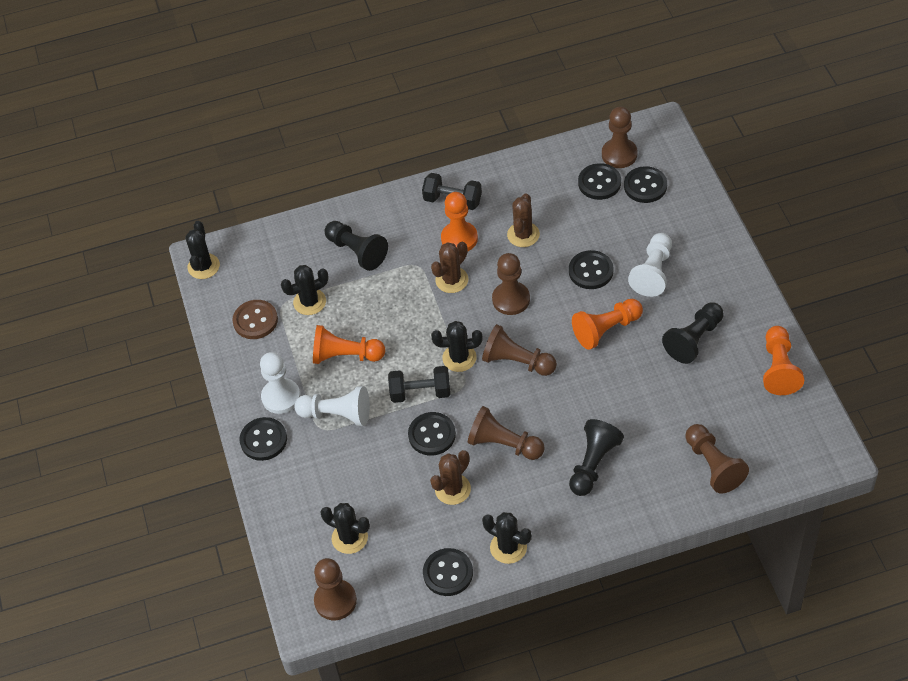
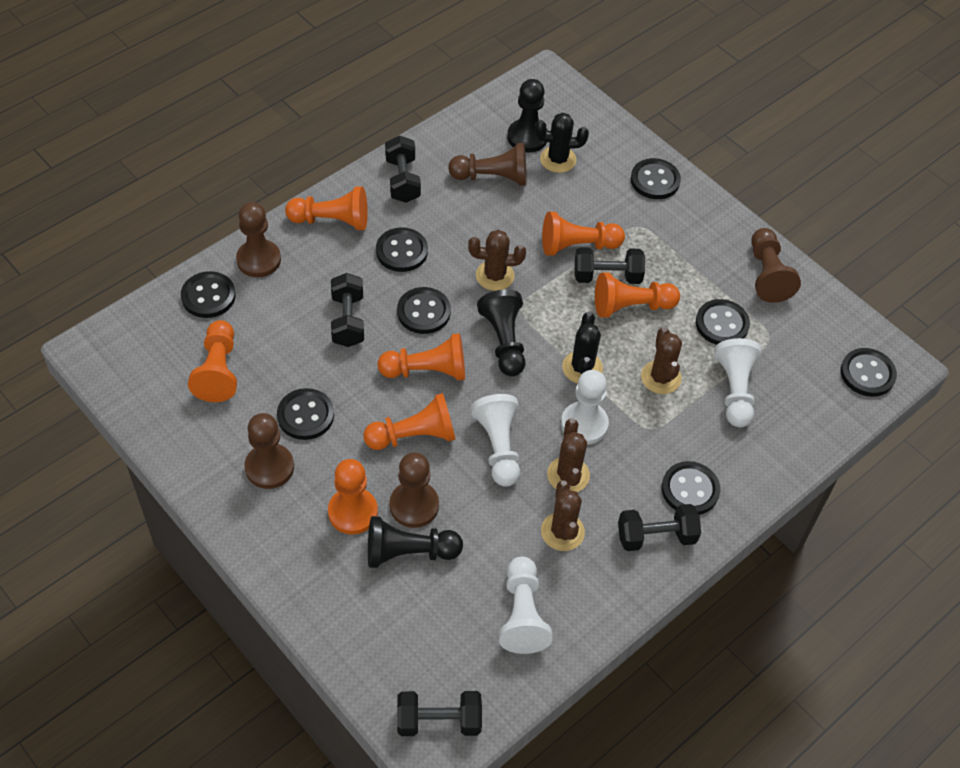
black button: [239,417,287,461] [408,412,456,456] [423,548,473,596] [569,250,613,289] [578,163,621,200] [624,166,667,203] = 6 -> [181,271,236,318] [277,388,334,440] [376,227,428,272] [397,287,451,334] [631,158,681,199] [662,461,720,515] [696,299,750,345] [841,348,897,397] = 8
black cactus: [185,221,220,279] [281,265,329,315] [320,503,370,554] [431,321,483,372] [482,512,532,564] = 5 -> [535,113,589,173] [562,312,603,384] = 2
black dumbbell: [388,366,451,403] [422,173,482,210] = 2 -> [331,273,364,347] [385,135,421,203] [397,691,482,736] [575,247,645,284] [618,504,701,551] = 5
brown button: [232,300,278,339] = 1 -> none = 0
brown cactus: [430,450,471,505] [431,242,468,293] [507,193,540,247] = 3 -> [468,230,526,291] [541,481,585,551] [547,419,590,492] [641,327,682,394] = 4
brown pawn: [314,558,357,620] [468,406,545,460] [482,324,557,376] [492,253,530,315] [602,107,638,168] [685,424,749,494] = 6 -> [236,202,281,277] [245,413,294,489] [390,452,439,528] [448,143,527,186] [751,228,801,303] = 5
orange pawn: [313,325,385,364] [441,192,478,252] [572,299,643,350] [763,326,804,395] = 4 -> [188,320,237,402] [285,186,368,230] [328,459,378,534] [363,393,456,450] [378,333,465,381] [542,212,625,256] [595,273,680,318] = 7
white pawn: [260,352,300,414] [294,386,370,426] [628,233,672,297] = 3 -> [470,394,520,487] [499,557,553,654] [561,370,609,445] [714,338,761,427] = 4

